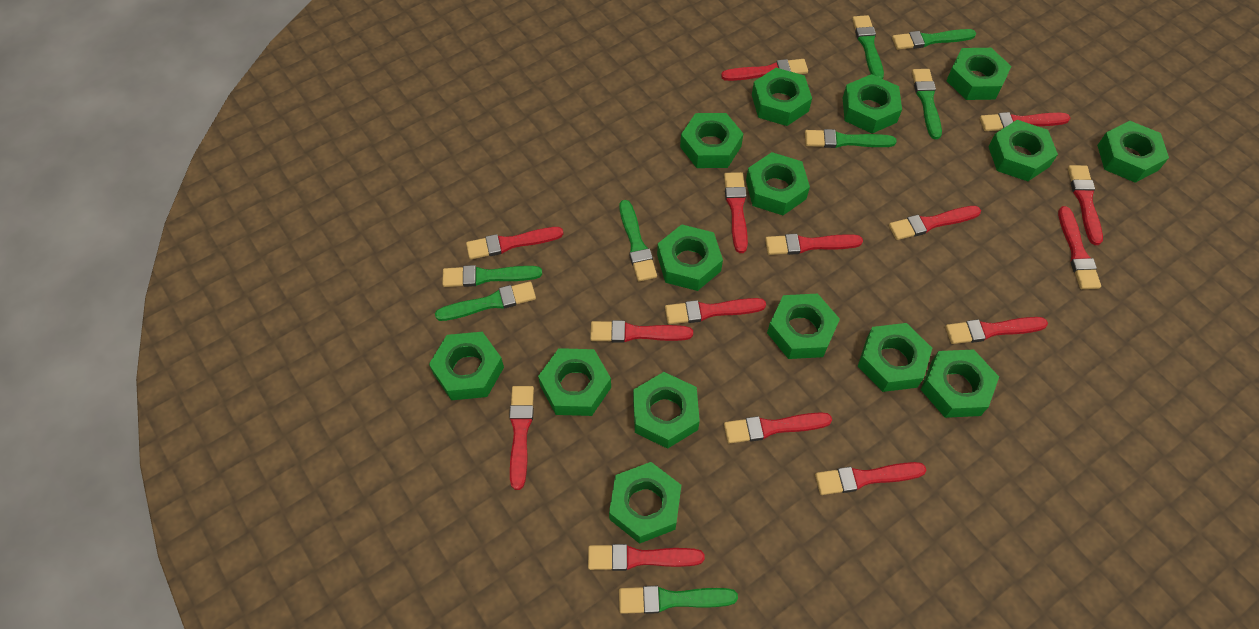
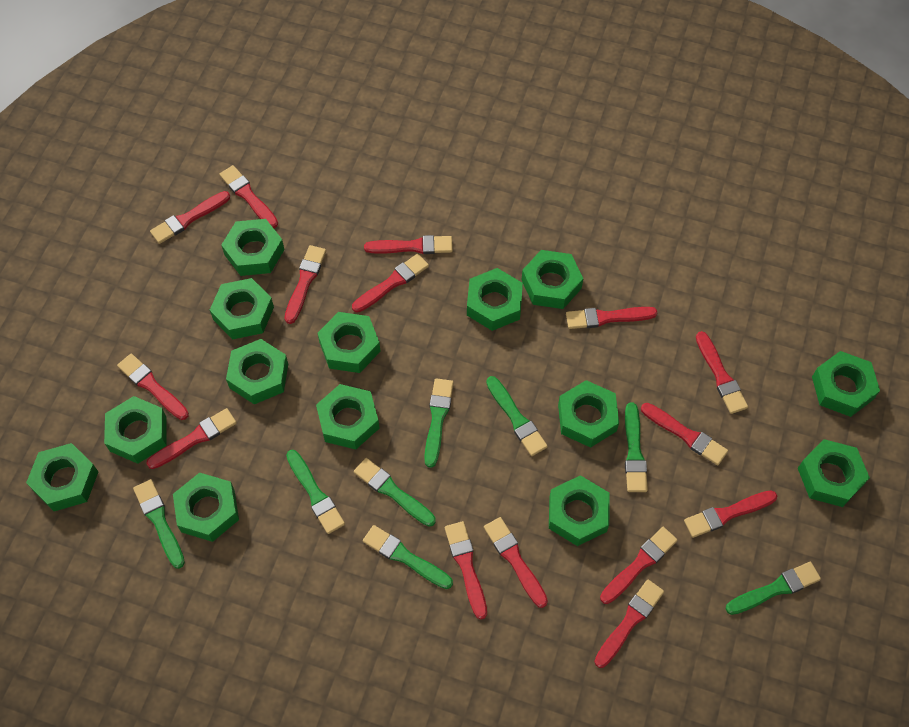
green nut: [429,332,504,400] [538,348,611,416] [609,462,681,544] [633,372,700,449] [657,224,723,291] [680,113,744,168] [746,152,810,215] [752,68,812,126] [767,294,840,359] [843,74,902,133] [858,323,932,392] [921,349,999,418] [946,48,1012,100] [988,120,1058,181] [1097,121,1169,183] = 15 -> [26,443,98,511] [104,396,167,464] [173,473,239,542] [210,278,274,340] [221,219,285,276] [226,339,288,404] [316,384,379,449] [318,312,381,373] [467,268,523,331] [521,250,583,309] [549,475,609,546] [558,380,619,448] [798,439,870,507] [812,351,880,417] = 14

